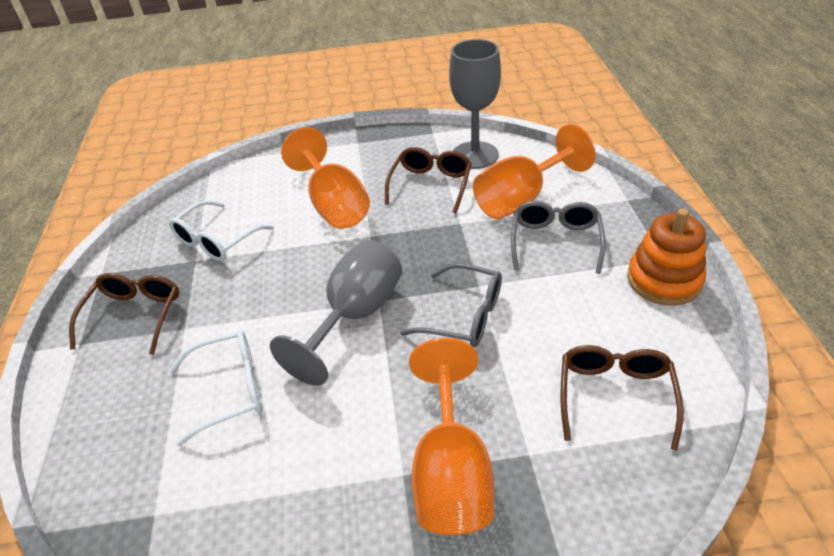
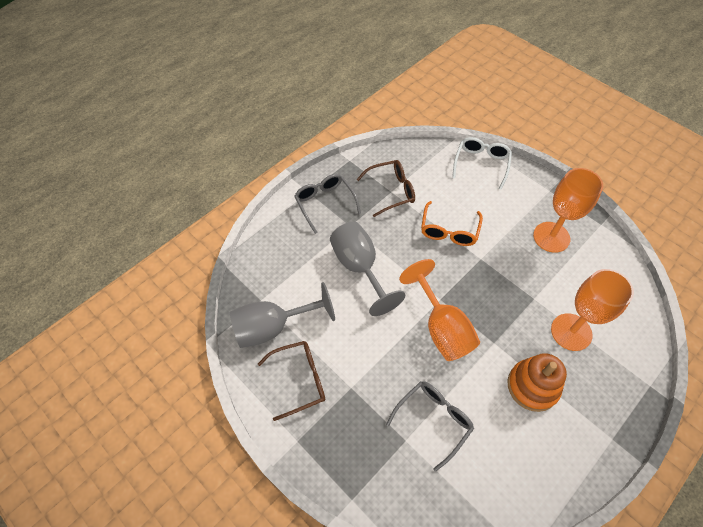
brown glasses: [69,273,179,355] [385,147,472,213] [560,345,684,451] = 3 -> [258,341,325,421] [356,160,415,217] = 2
orange glasses: none = 0 -> [421,201,483,246] = 1
white glasses: [169,200,274,261] [169,330,263,447] = 2 -> [452,137,512,190] = 1

